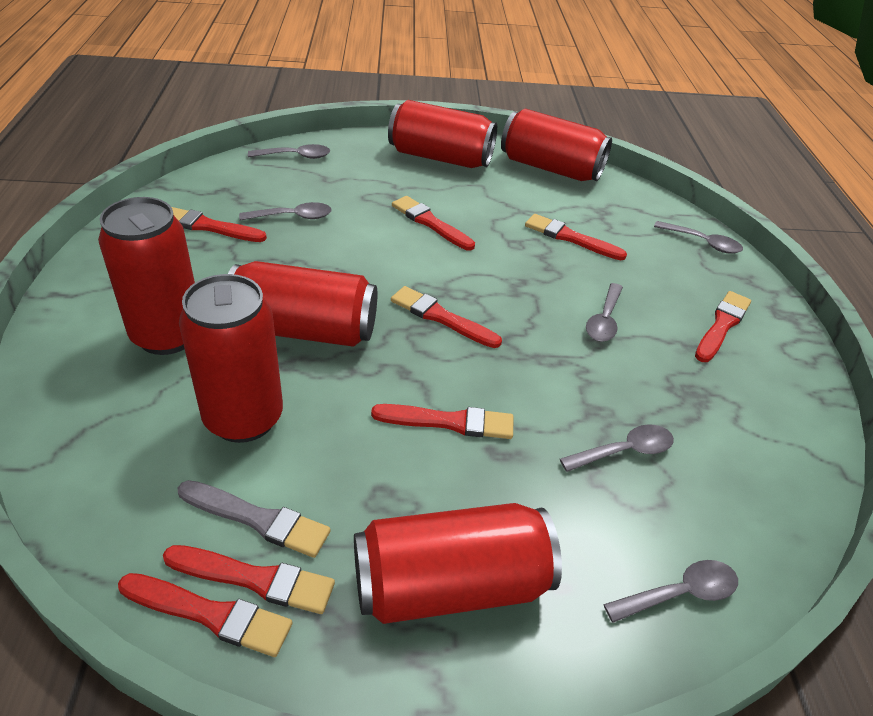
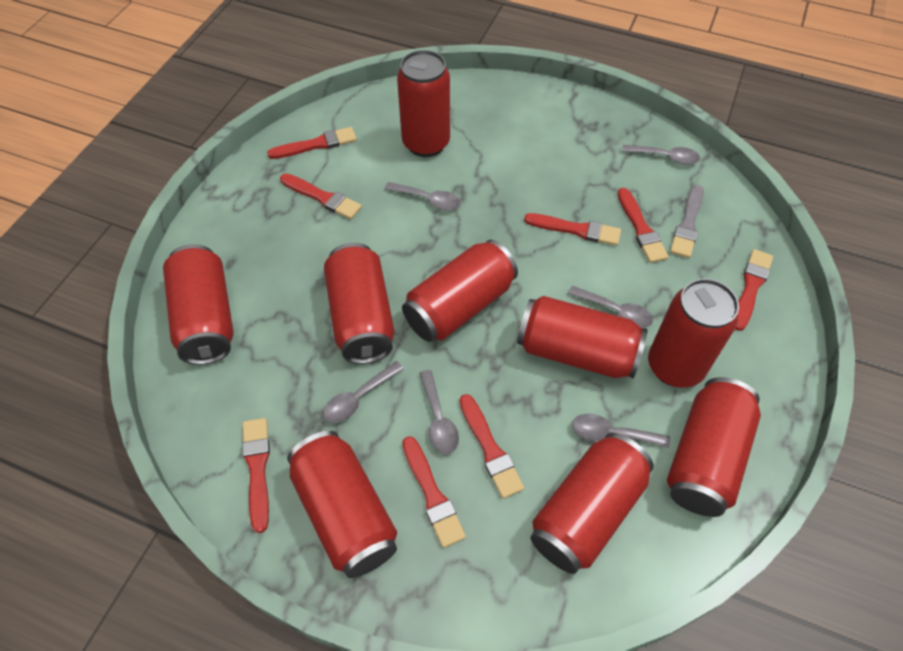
red can: [98,197,195,355] [179,274,283,443] [228,261,377,347] [354,503,562,624] [388,100,497,168] [501,109,612,181] = 6 -> [163,244,234,365] [287,431,397,578] [324,243,395,364] [397,50,450,157] [402,239,518,342] [517,296,647,378] [530,433,654,574] [648,278,739,388] [667,377,761,517] = 9

